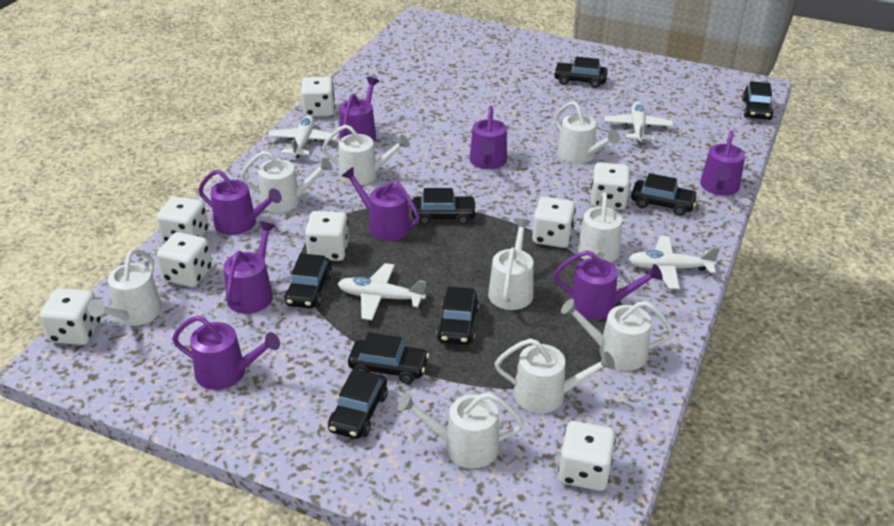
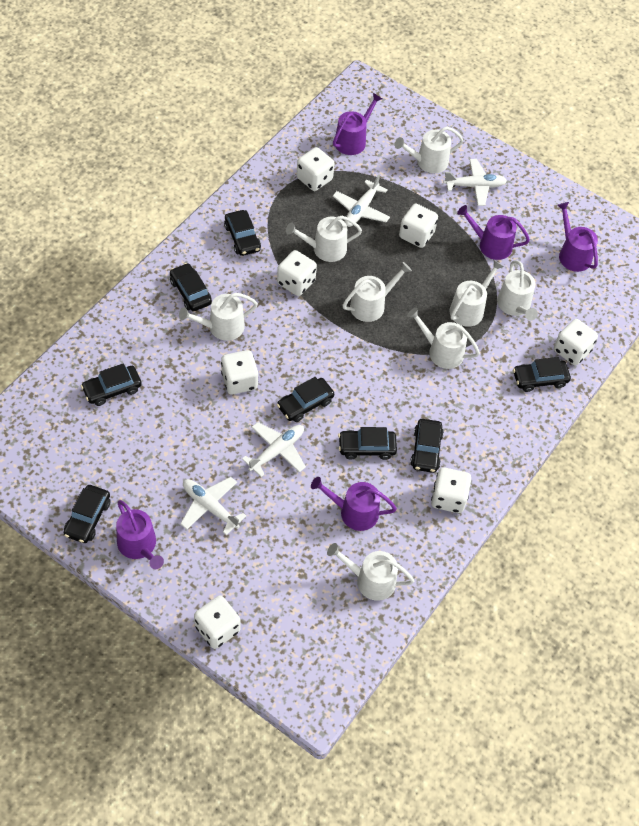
purple watering can: [172,315,280,390] [198,169,282,235] [223,221,275,314] [340,77,379,142] [342,167,420,241] [470,106,507,169] [553,250,663,320] [700,130,745,196] = 8 -> [116,500,164,569] [311,477,397,531] [333,93,382,155] [457,205,530,260] [557,202,598,272] = 5
white dice: [40,288,101,345] [157,196,209,243] [157,232,212,287] [301,77,335,117] [305,211,349,261] [532,197,576,248] [558,421,616,491] [591,162,630,210] = 8 -> [194,595,241,649] [221,350,258,395] [277,250,317,296] [297,147,335,191] [399,204,438,248] [431,467,471,513] [554,319,598,365] = 7
white watering can: [88,249,162,326] [240,151,332,213] [322,125,410,185] [398,393,524,468] [488,218,533,310] [495,338,615,413] [555,101,620,164] [561,299,674,371] [577,193,622,263] = 9 -> [179,293,258,341] [286,216,362,262] [327,543,414,601] [343,262,412,322] [395,127,464,173] [407,307,480,369] [449,260,504,327] [497,260,538,321] = 8

